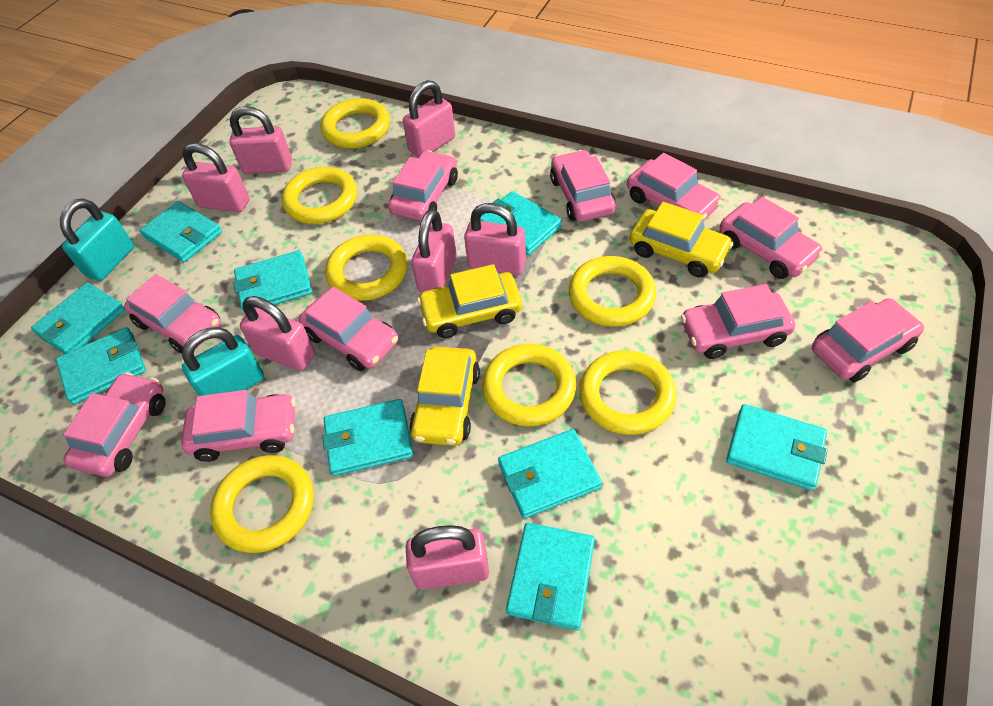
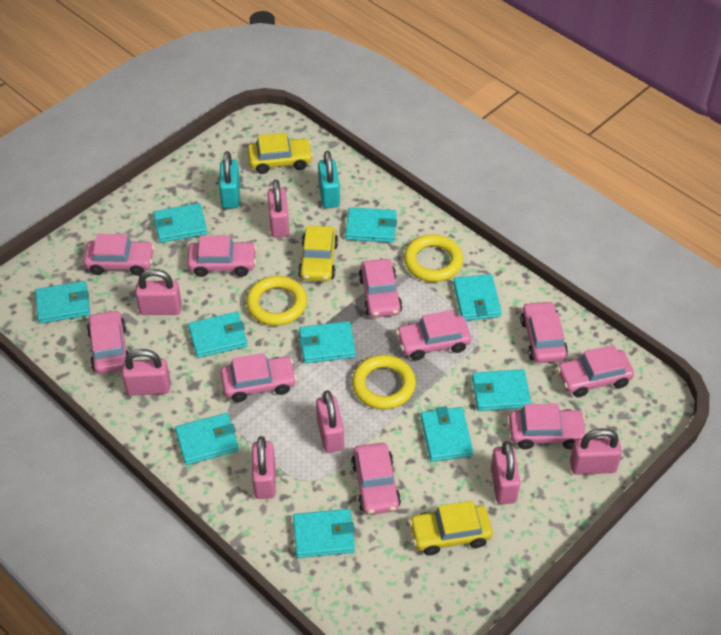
turquoise wallet: [31,282,125,354] [56,327,146,405] [140,201,222,262] [233,250,312,313] [322,399,413,476] [480,191,562,255] [498,429,602,519] [506,523,595,630] [726,404,827,491] = 9 -> [35,281,90,324] [153,203,207,243] [175,413,239,465] [188,312,247,358] [293,509,355,558] [299,321,356,363] [345,207,397,243] [421,406,473,462] [453,274,502,321] [472,369,531,411] = 10
yellow ring: [210,455,314,553] [282,167,357,224] [321,98,390,148] [325,235,408,301] [482,344,577,426] [569,256,656,327] [579,350,676,435] = 7 -> [246,276,307,326] [352,355,416,410] [404,234,463,282] = 3

